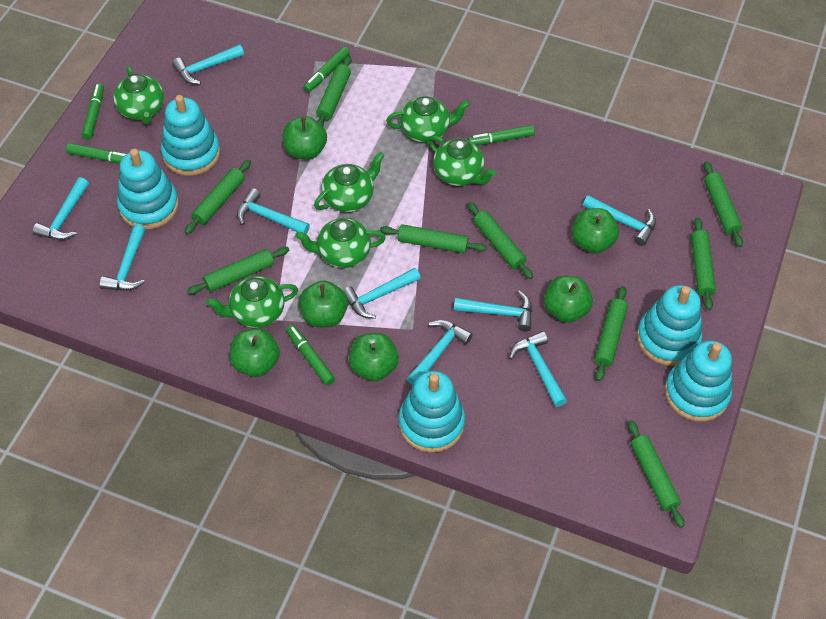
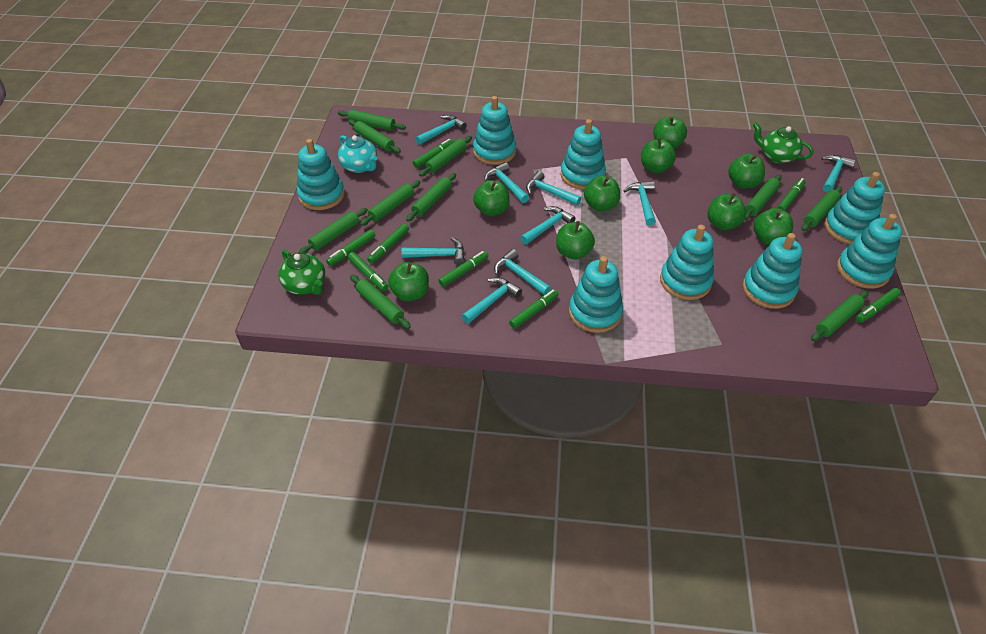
green apple: [230,328,280,377] [283,116,327,160] [299,280,348,328] [349,333,399,381] [544,276,593,323] [572,208,619,254] = 6 -> [388,262,429,302] [473,180,510,216] [556,221,595,260] [584,176,620,212] [641,137,676,174] [653,116,687,149] [707,193,746,230] [728,154,765,189] [753,208,793,245] = 9
green marker: [66,143,126,164] [82,83,104,140] [286,325,335,385] [303,47,350,92] [468,125,535,145] = 5 -> [326,229,375,266] [348,252,388,291] [367,224,409,264] [413,139,454,168] [438,251,488,287] [509,289,559,329] [777,178,806,211] [855,288,901,323] = 8
green rolling pin: [185,160,251,234] [187,247,289,295] [316,56,351,126] [380,224,487,253] [467,202,533,279] [594,286,628,381] [628,420,684,528] [691,218,716,310] [704,161,743,247] = 9 -> [298,208,368,254] [338,109,406,131] [348,119,401,153] [350,275,411,329] [360,180,421,226] [406,173,456,221] [419,136,472,177] [745,175,782,220] [801,187,842,231] [811,291,869,341] = 10
green teapot: [113,65,164,125] [206,276,298,328] [295,218,386,268] [314,152,385,212] [386,96,470,143] [428,136,496,186] = 6 -> [278,250,325,295] [753,122,813,164] = 2
turquoise stacking toy: [117,149,179,230] [161,95,220,176] [399,371,465,453] [637,285,702,366] [665,340,732,422] = 5 -> [297,139,345,210] [473,96,516,165] [560,119,606,190] [569,256,623,333] [660,225,714,300] [743,233,802,309] [824,172,885,244] [837,214,902,289] = 8
turquoise teapot: none = 0 -> [338,135,377,173] = 1

